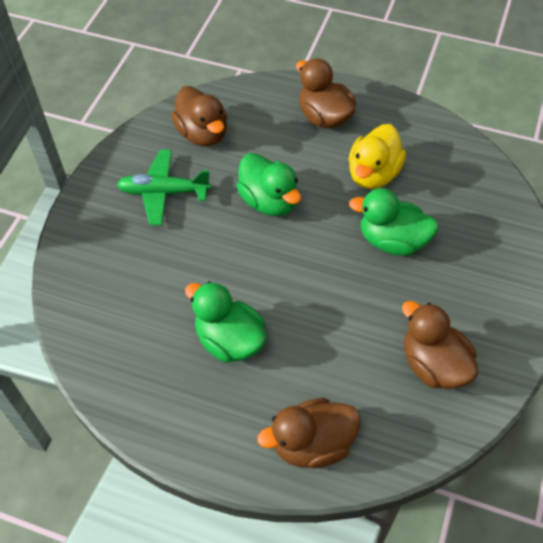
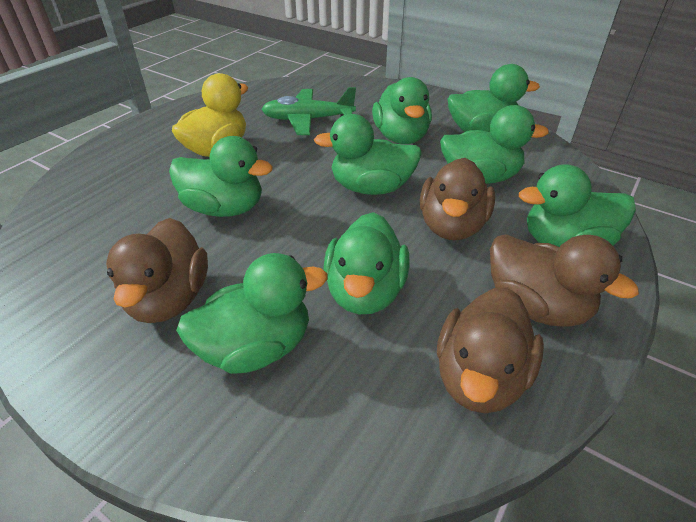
green duck: [185,281,266,363] [236,153,301,216] [349,188,439,256] = 3 -> [169,136,273,217] [176,253,328,374] [314,114,422,195] [323,212,409,314] [372,77,432,144] [440,105,549,184] [448,64,540,132] [519,164,636,247] = 8

